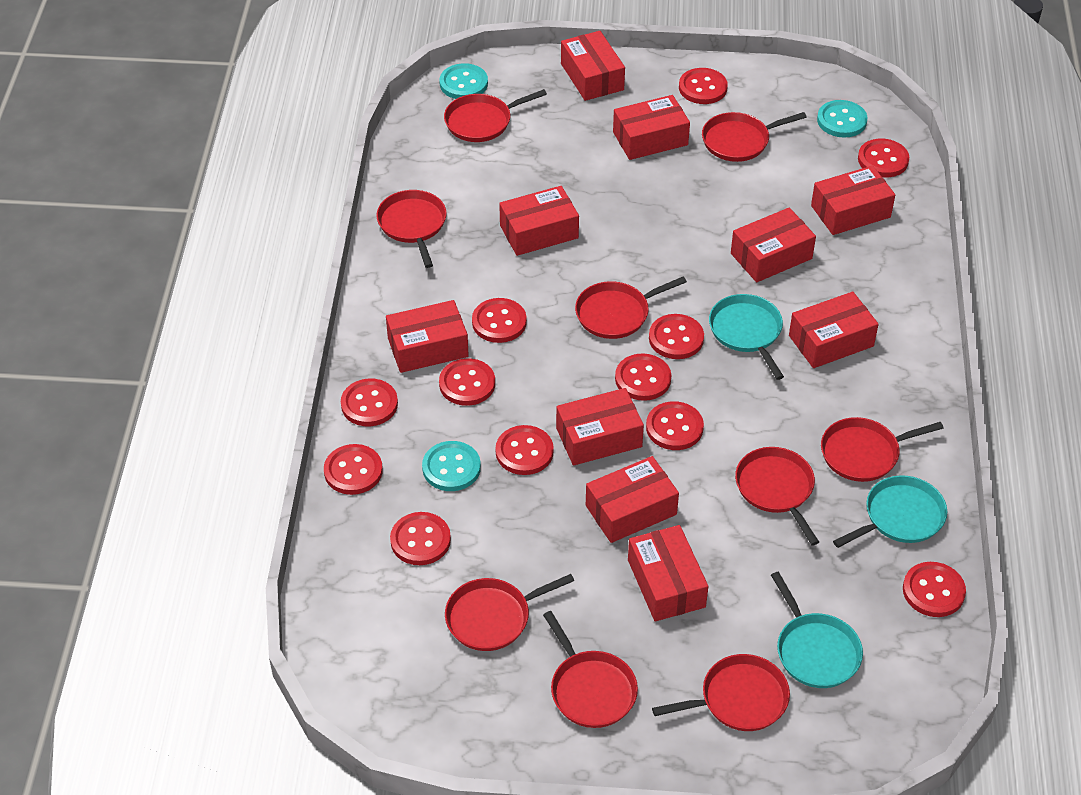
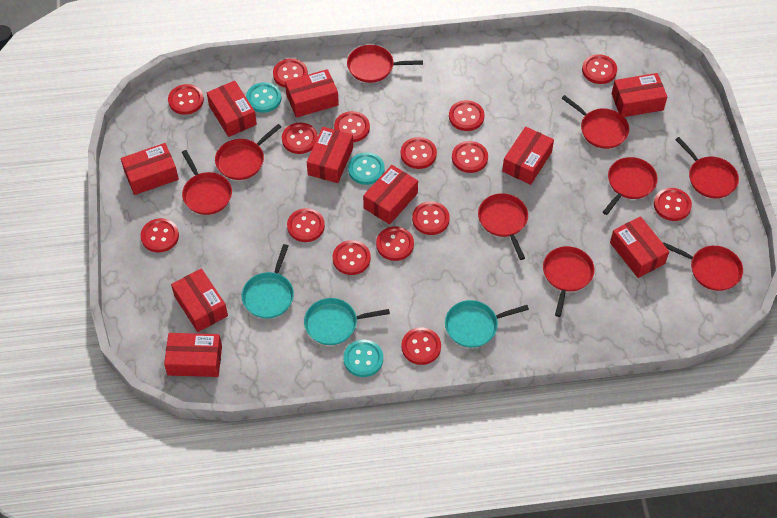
red button: [324,444,383,495] [341,378,398,426] [390,512,451,565] [439,358,495,406] [472,298,527,343] [496,425,554,475] [615,353,671,401] [646,401,704,450] [649,314,704,359] [679,68,728,104] [858,139,909,177] [903,562,966,617] = 12 -> [141,218,179,252] [168,84,204,115] [273,59,308,88] [282,123,318,154] [287,208,325,242] [333,240,371,275] [334,111,370,142] [376,226,414,261] [401,137,437,169] [401,327,441,365] [412,201,450,235] [449,100,484,131] [452,141,488,173] [582,54,617,84] [654,188,692,221] = 15

